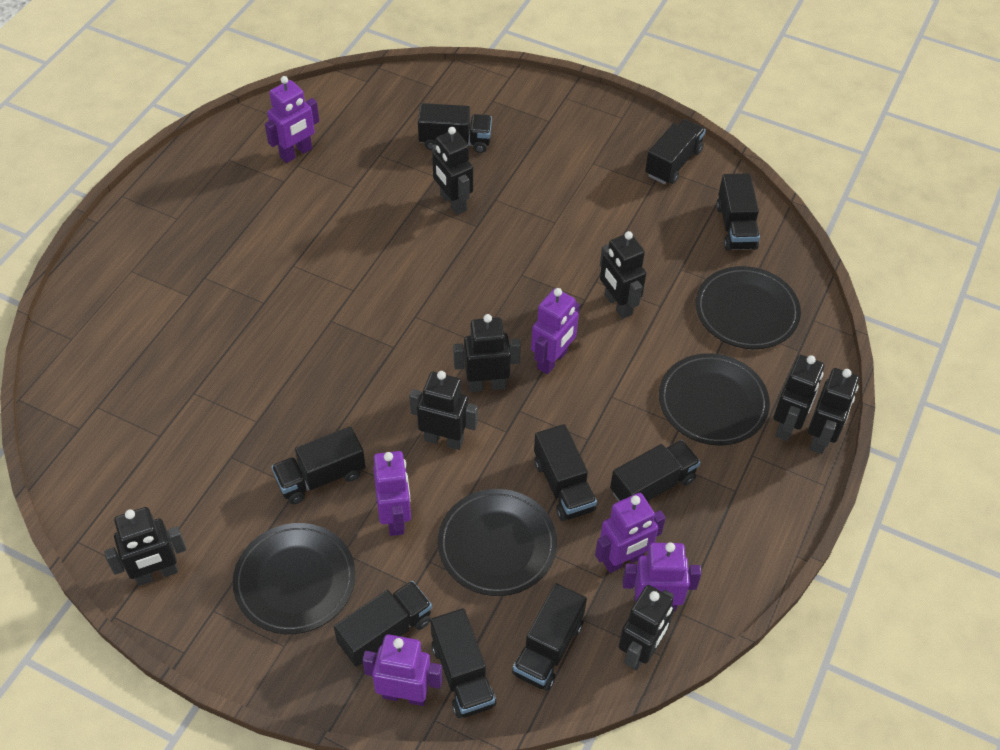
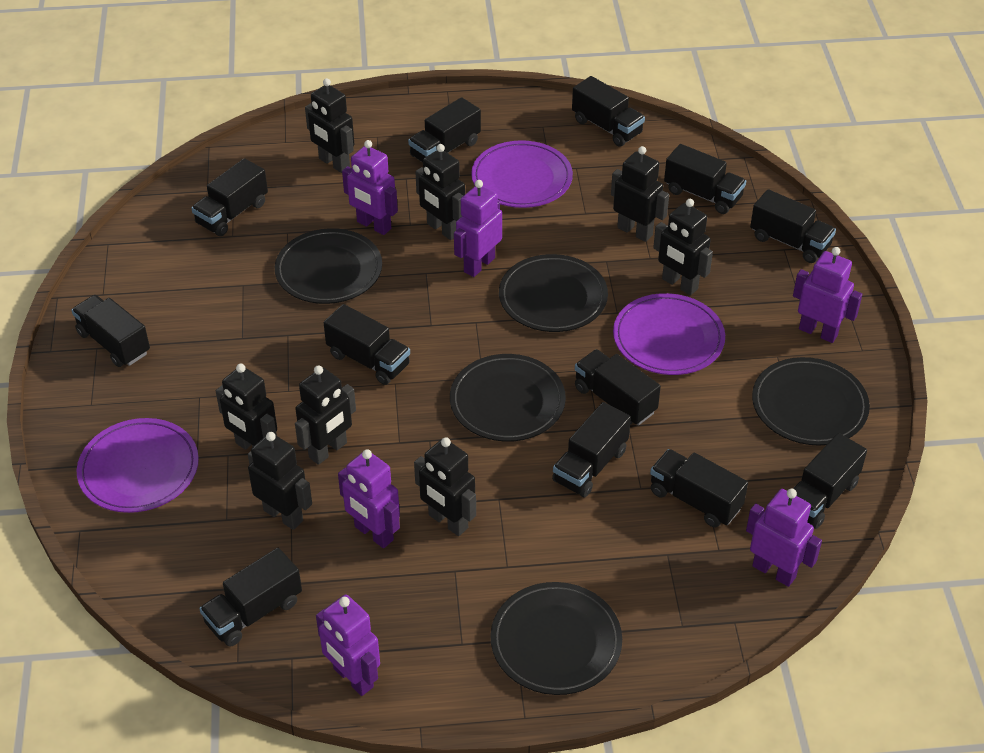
black plate: [233,523,356,634] [438,489,557,596] [659,353,770,445] [696,266,801,349] = 4 -> [275,228,382,304] [450,354,566,442] [490,582,622,695] [499,254,608,332] [752,357,870,446] = 5
black truck: [271,426,366,504] [334,581,432,667] [418,103,492,153] [430,608,496,718] [512,583,587,691] [534,424,597,521] [610,440,700,502] [645,119,706,184] [716,173,760,251] = 9 -> [71,295,150,367] [191,158,268,236] [199,548,302,647] [324,304,410,385] [408,97,481,163] [552,402,631,497] [572,76,645,147] [575,349,661,425] [650,449,748,528] [664,144,746,214] [750,189,836,263] [793,433,867,529] = 12
purple plate: none = 0 -> [77,418,199,513] [471,140,573,208] [613,293,725,375] = 3

